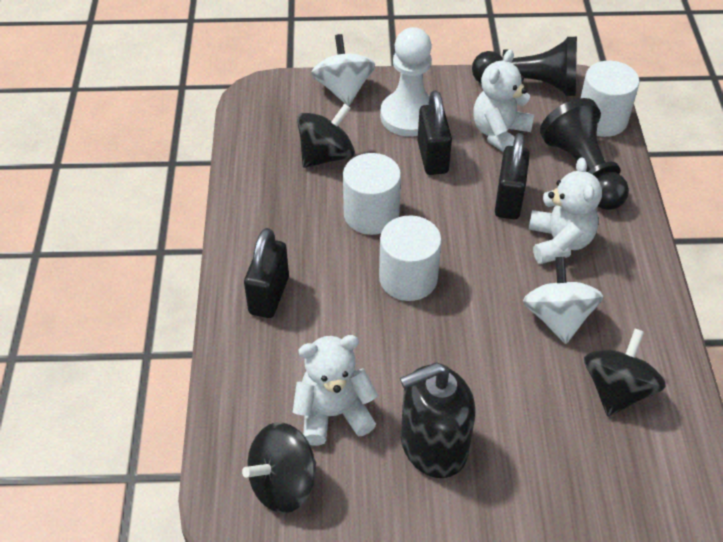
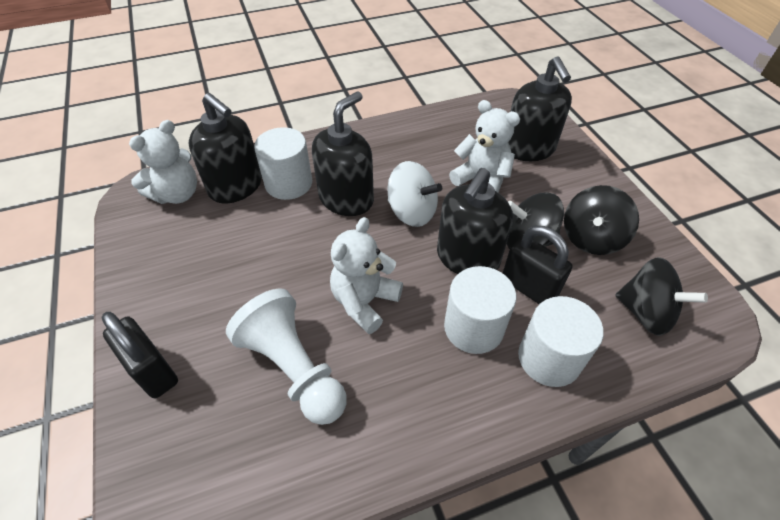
black padlock: [244,228,289,318] [418,90,452,175] [495,133,530,219] = 3 -> [101,312,178,398] [503,226,572,304] = 2
black pawn: [472,37,577,96] [540,98,629,210] = 2 -> none = 0
black soap dispenser: [400,362,475,478] = 1 -> [189,93,262,204] [312,92,374,216] [437,168,513,274] [508,56,572,161] = 4
white spinning top: [311,34,375,106] [523,257,603,344] = 2 -> [388,161,442,227] = 1

